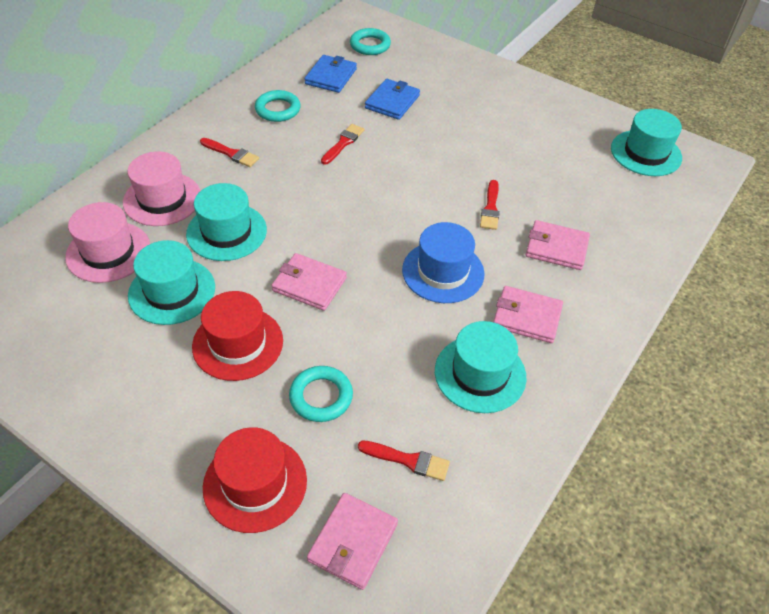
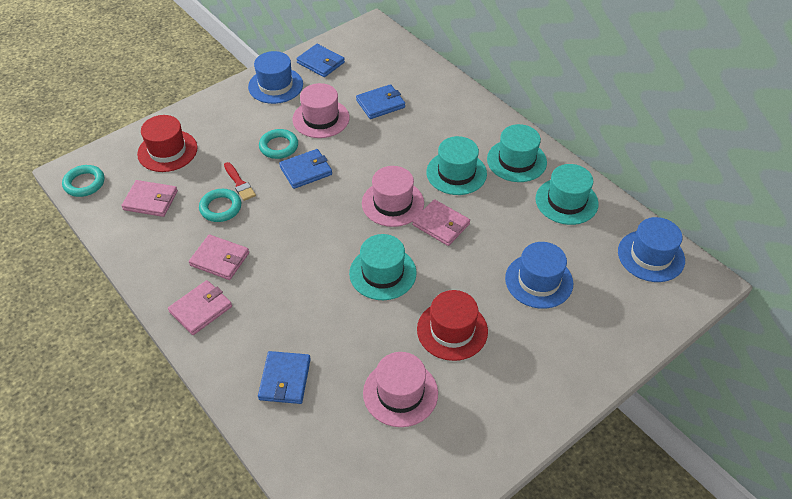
blue hat: [402,222,485,303] = 1 -> [248,51,303,104] [505,242,573,309] [618,217,685,282] = 3
blue wallet: [305,55,357,93] [365,79,420,120] = 2 -> [258,351,311,404] [279,149,332,189] [296,44,345,77] [356,84,405,119] = 4
pink hat: [65,202,150,283] [123,152,201,226] = 2 -> [293,83,350,138] [362,166,424,227] [363,352,438,427] = 3
red brush: [200,138,259,167] [321,124,364,165] [358,440,450,481] [480,180,500,230] = 4 -> [224,162,256,201] = 1

